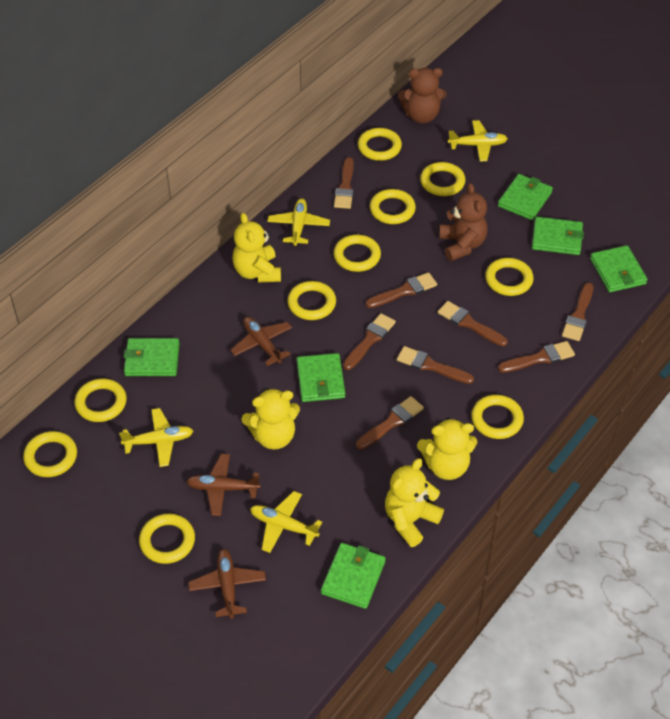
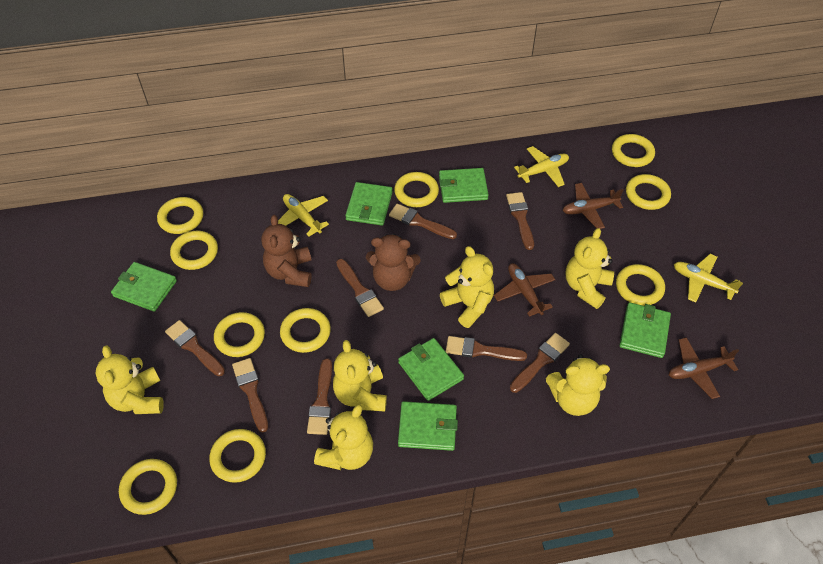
yellow plane: [119,408,193,467] [250,491,322,553] [268,199,330,246] [448,120,508,161] = 4 -> [278,194,329,237] [514,146,569,187] [674,254,743,303] = 3
yellow teddy bear: [232,213,281,283] [241,388,300,450] [385,458,444,547] [417,417,477,480] = 4 -> [95,345,164,414] [314,404,373,470] [333,340,387,411] [440,246,494,328] [546,354,610,416] [566,228,614,309] = 6

